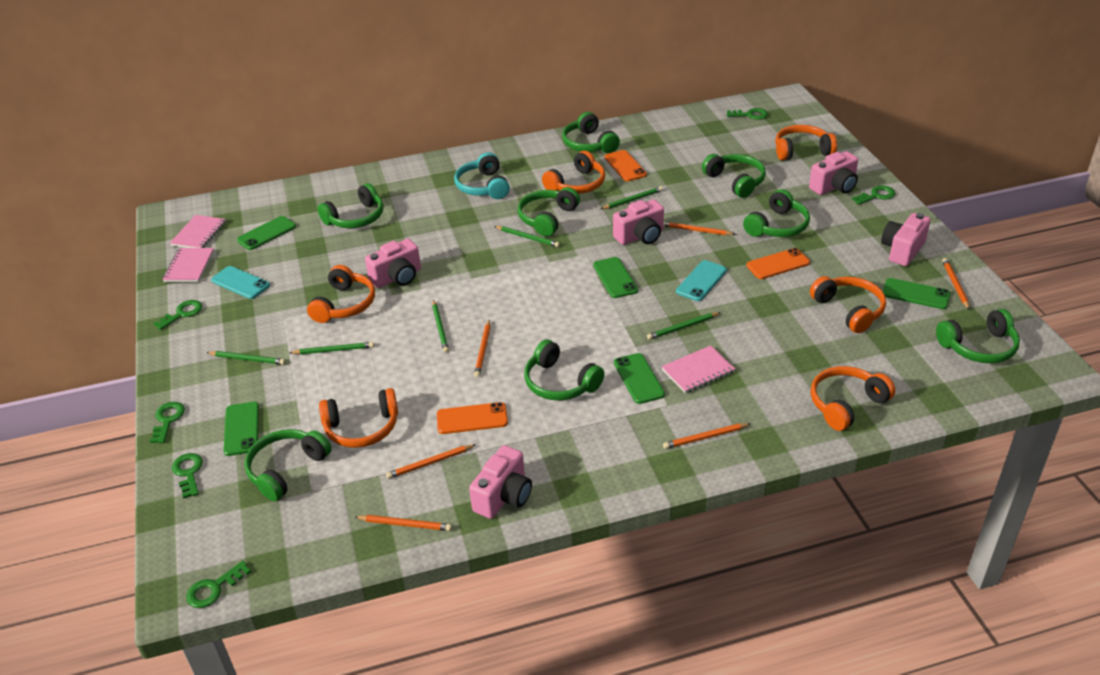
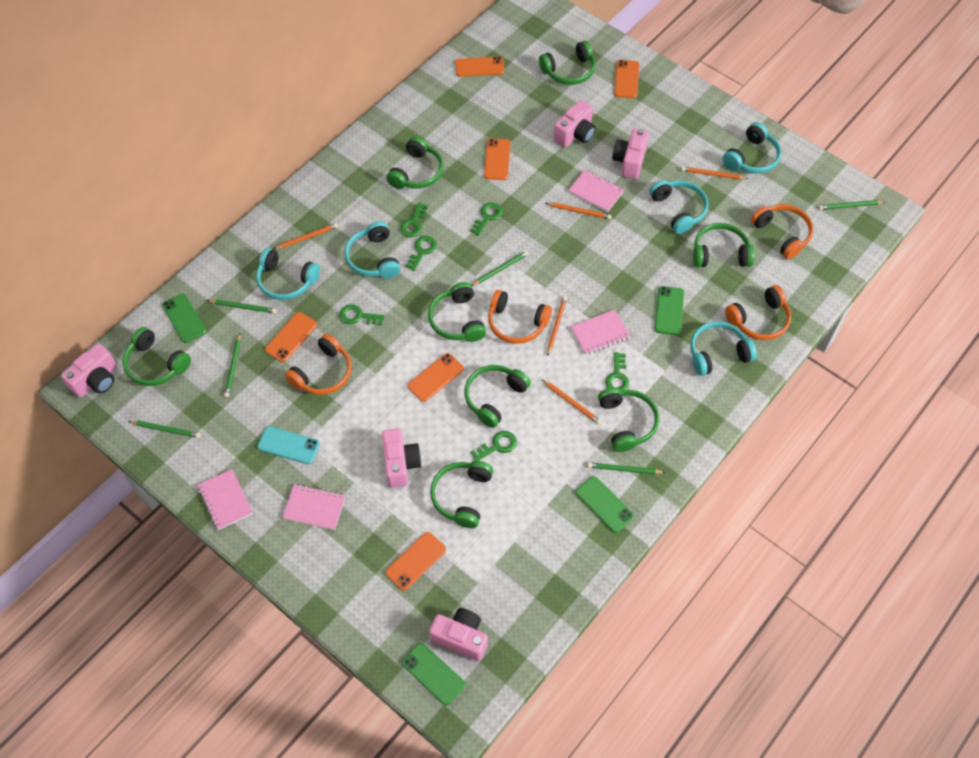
green phone: [224,402,259,456] [237,216,296,250] [593,257,638,298] [614,353,665,404] [883,278,950,309] = 5 -> [162,293,206,343] [402,643,465,706] [575,476,634,533] [655,286,684,335] = 4
orange headphones: [307,265,375,323] [319,388,398,448] [542,151,605,194] [775,125,837,161] [810,276,886,333] [811,366,895,431] = 6 -> [285,333,352,395] [488,290,552,344] [725,285,791,340] [751,204,814,259] = 4
orange pencil: [355,515,452,531] [386,444,476,479] [474,320,491,377] [663,222,735,235] [663,423,751,449] [942,258,970,310] = 6 -> [274,223,338,249] [542,380,601,424] [546,202,612,219] [547,296,567,356] [681,167,749,179] = 5
orange phone: [437,402,508,434] [604,150,647,181] [746,248,810,279] = 3 -> [265,312,317,362] [386,532,446,591] [408,353,464,402] [455,56,504,77] [484,138,511,180] [614,60,639,98] = 6
pink notebook: [163,248,214,282] [170,215,226,248] [662,345,735,393] = 3 -> [198,469,253,530] [282,484,346,530] [568,170,624,213] [571,309,630,355] = 4
turquoise headphones: [454,152,510,199] = 1 -> [256,248,320,300] [344,221,400,279] [649,180,709,234] [690,321,757,376] [723,122,781,174] = 5
turquoise phone: [211,266,270,299] [676,260,727,301] = 2 -> [257,426,320,464] = 1

